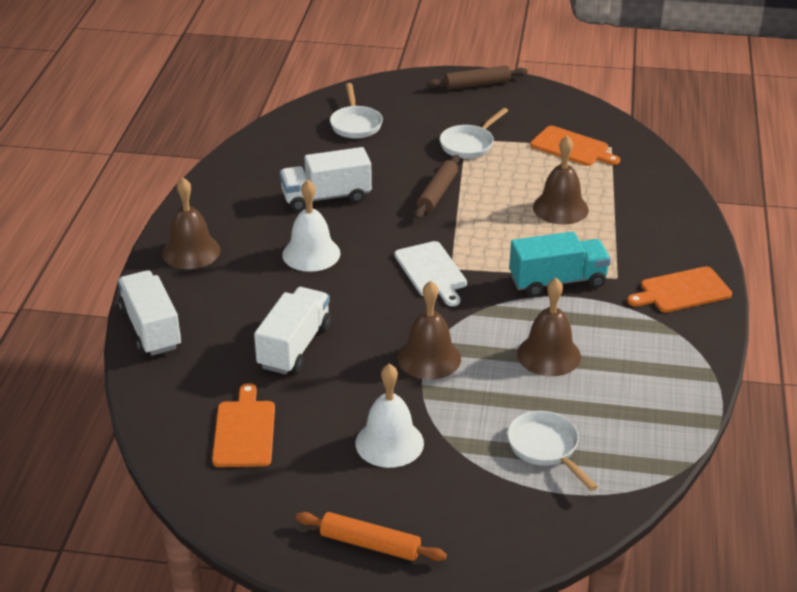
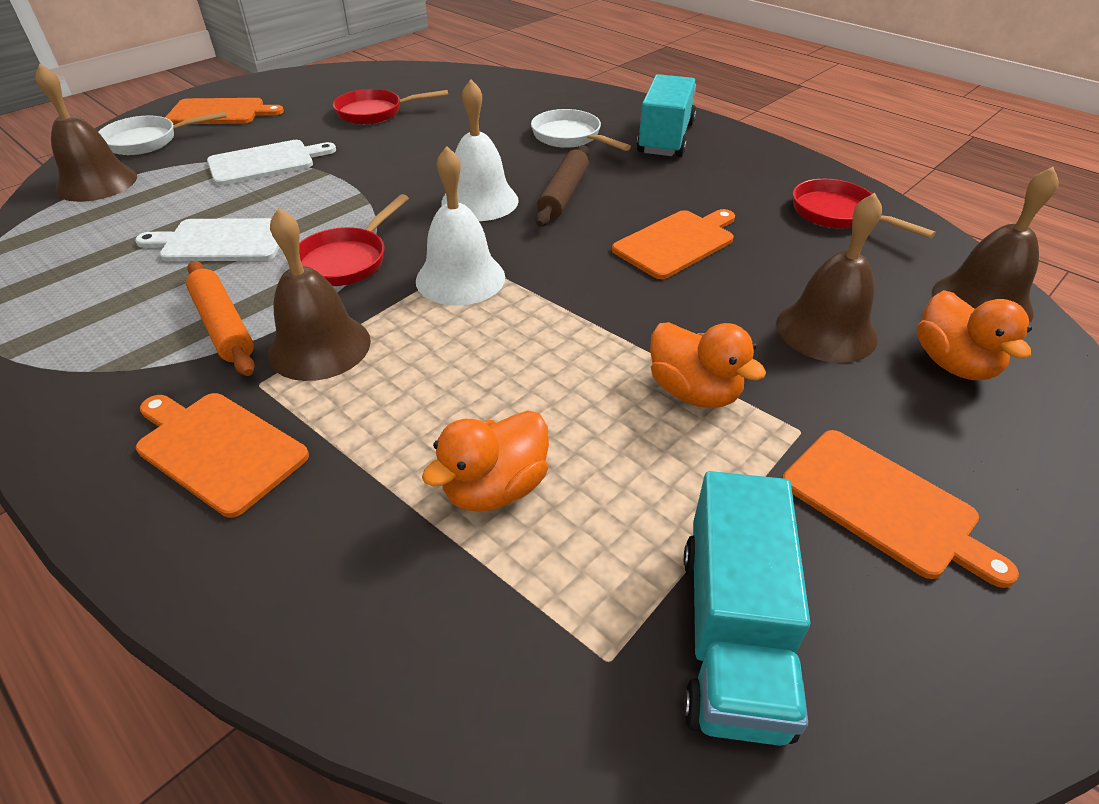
brown rolling pin: [414,155,460,219] [427,66,528,90] = 2 -> [535,145,589,227] = 1
orange cutting board: [212,383,275,467] [530,126,620,166] [627,266,732,312] = 3 -> [136,393,309,518] [165,98,284,124] [612,209,735,279] [782,430,1019,588] = 4
orange duck: none = 0 -> [422,410,549,512] [650,322,766,408] [917,290,1032,380] = 3
red pan: none = 0 -> [299,194,409,286] [333,89,448,124] [793,179,936,239] = 3
turquoise truck: [509,232,611,297] = 1 -> [637,74,696,157] [684,471,810,746] = 2
white cutting board: [394,241,467,306] = 1 -> [135,218,280,261] [207,140,336,185] = 2
white pan: [330,83,383,139] [440,108,508,159] [507,411,598,491] = 3 -> [99,111,227,155] [531,109,631,151] = 2
white truck: [118,270,182,356] [254,287,331,374] [280,147,372,212] = 3 -> none = 0

